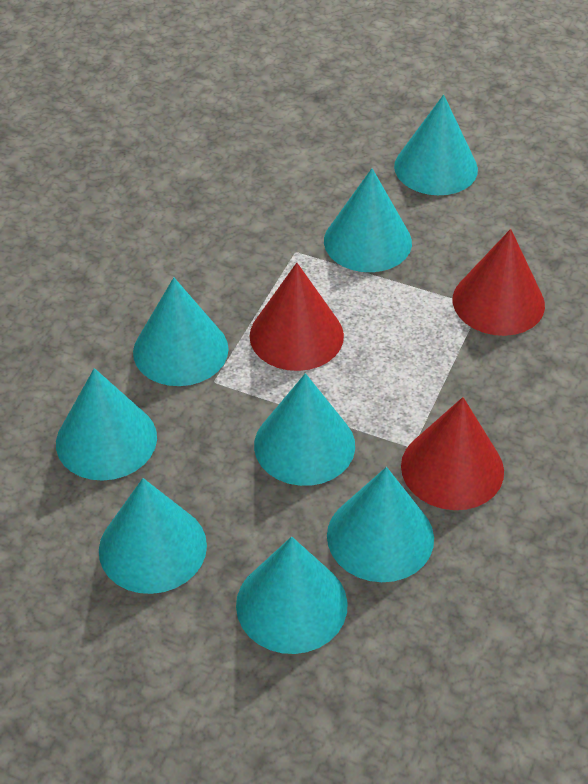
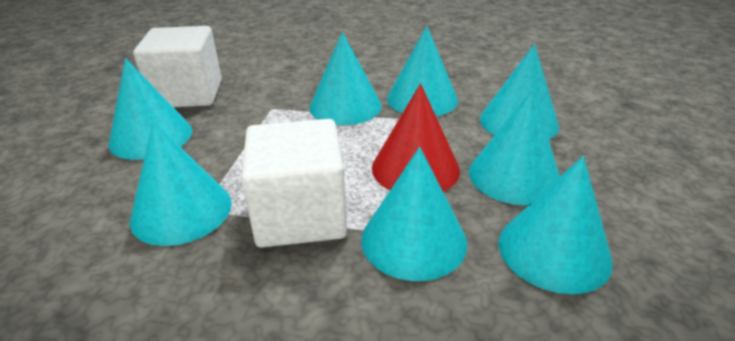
red cone: [249,263,344,371] [401,397,504,510] [453,229,545,336] = 3 -> [372,84,460,192] = 1
white cube: none = 0 -> [133,26,222,107] [241,119,347,248] = 2

